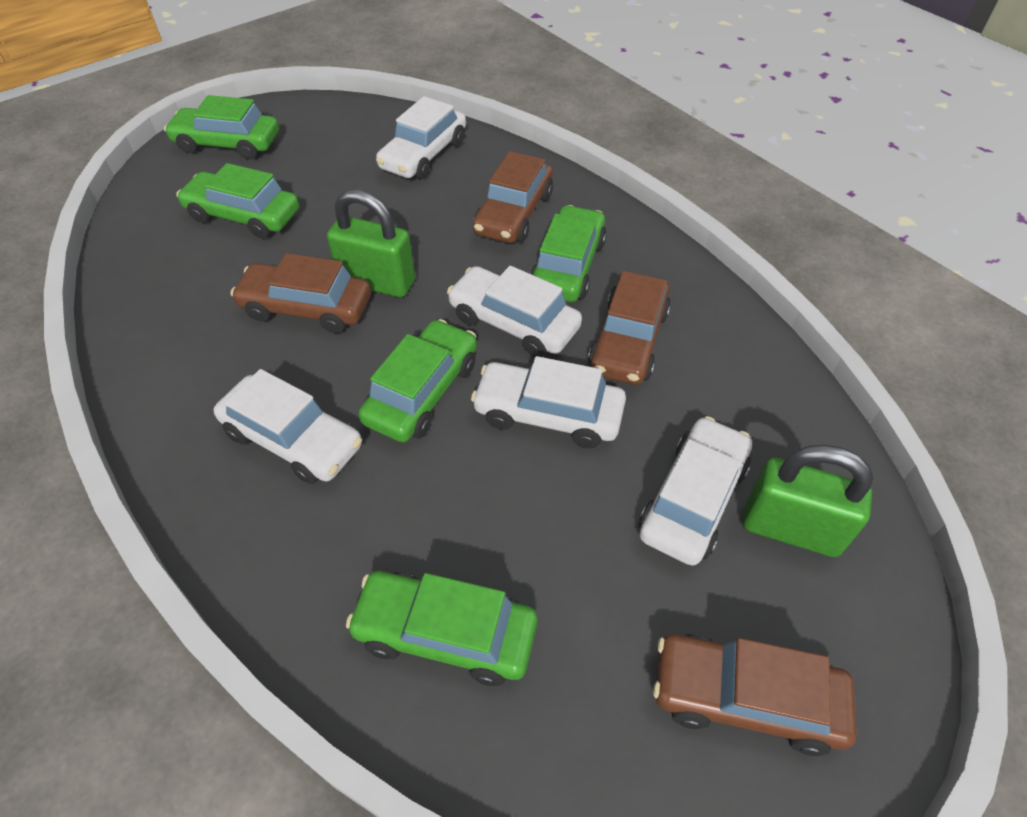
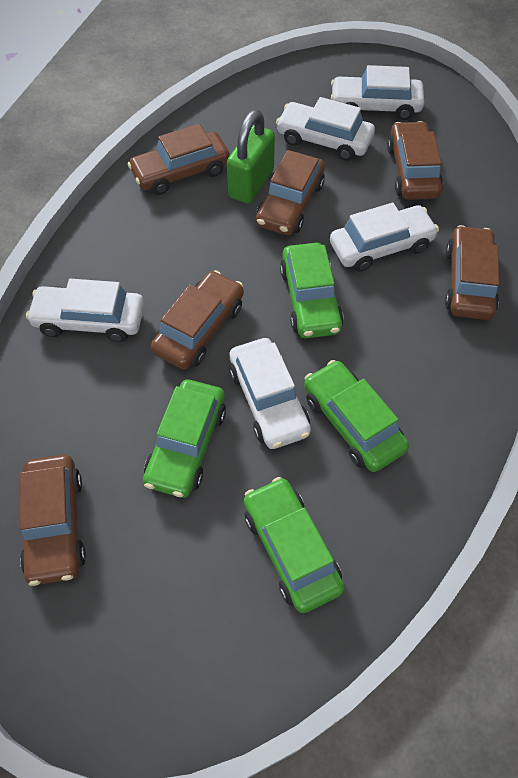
brown car: [231,253,371,333] [473,151,553,243] [588,271,671,385] [653,634,857,756] = 4 -> [19,455,86,586] [128,124,230,195] [151,270,244,369] [256,150,325,235] [387,121,443,200] [445,225,499,320] = 6
green car: [164,95,279,160] [176,163,299,239] [346,571,538,686] [359,319,477,442] [530,205,607,302] = 5 -> [143,380,226,498] [244,477,345,613] [280,243,344,338] [304,360,409,472] = 4
green padlock: [327,190,415,297] [743,445,873,557] = 2 -> [227,110,275,204] = 1

